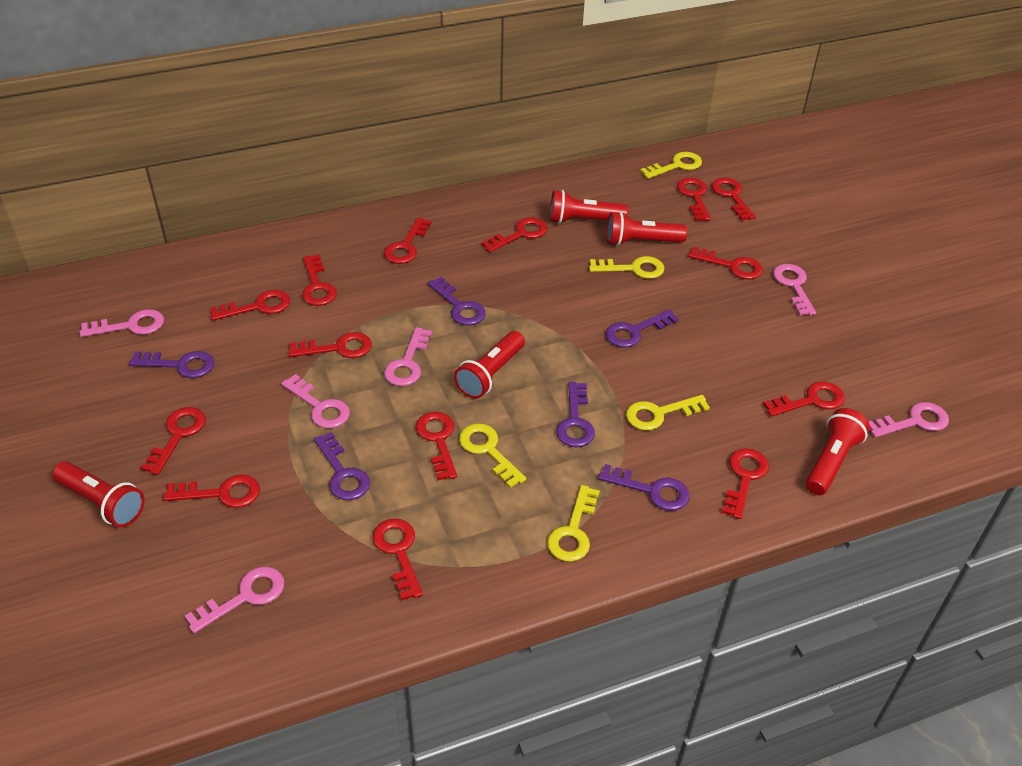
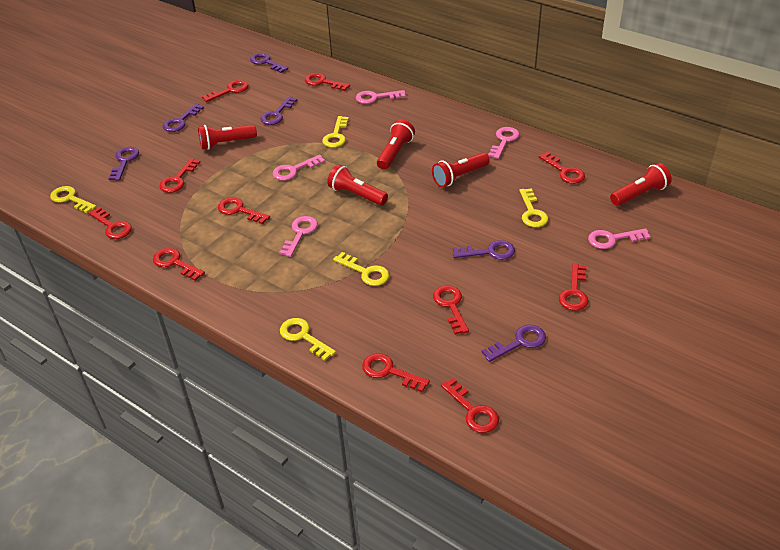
pink key: [80,309,164,337] [185,567,284,633] [281,374,350,428] [384,327,432,386] [773,264,816,315] [869,402,949,437] = 6 -> [273,155,325,181] [279,216,318,257] [356,90,405,104] [488,127,519,159] [588,228,650,249] = 5
red key: [141,407,206,475] [164,475,260,508] [210,290,290,321] [289,332,372,358] [302,255,337,306] [372,518,423,600] [384,218,431,264] [415,411,457,480] [481,217,547,252] [677,178,711,221] [688,246,763,279] [712,178,756,221] [722,448,769,519] [763,381,845,417] = 14 -> [88,207,132,239] [153,248,205,281] [159,158,201,193] [202,80,248,102] [218,197,270,224] [305,73,350,91] [362,353,430,392] [433,285,469,334] [441,378,499,433] [539,152,585,184] [559,263,588,311] = 11

